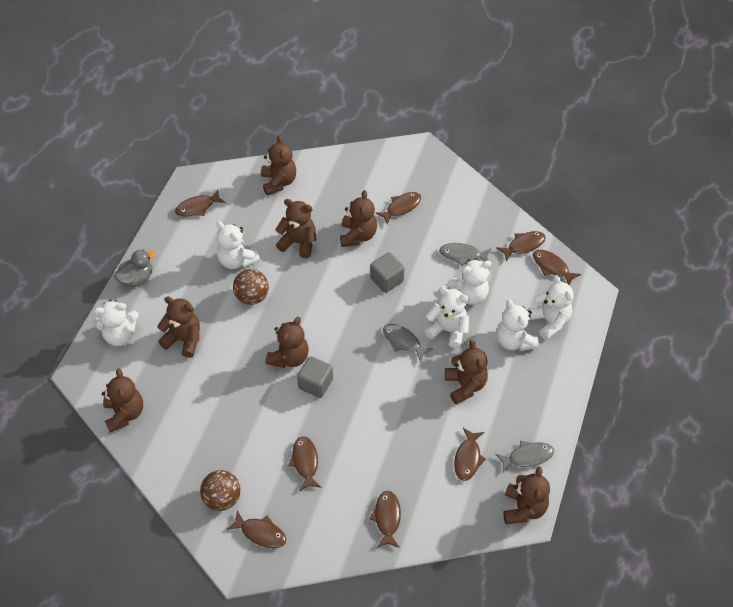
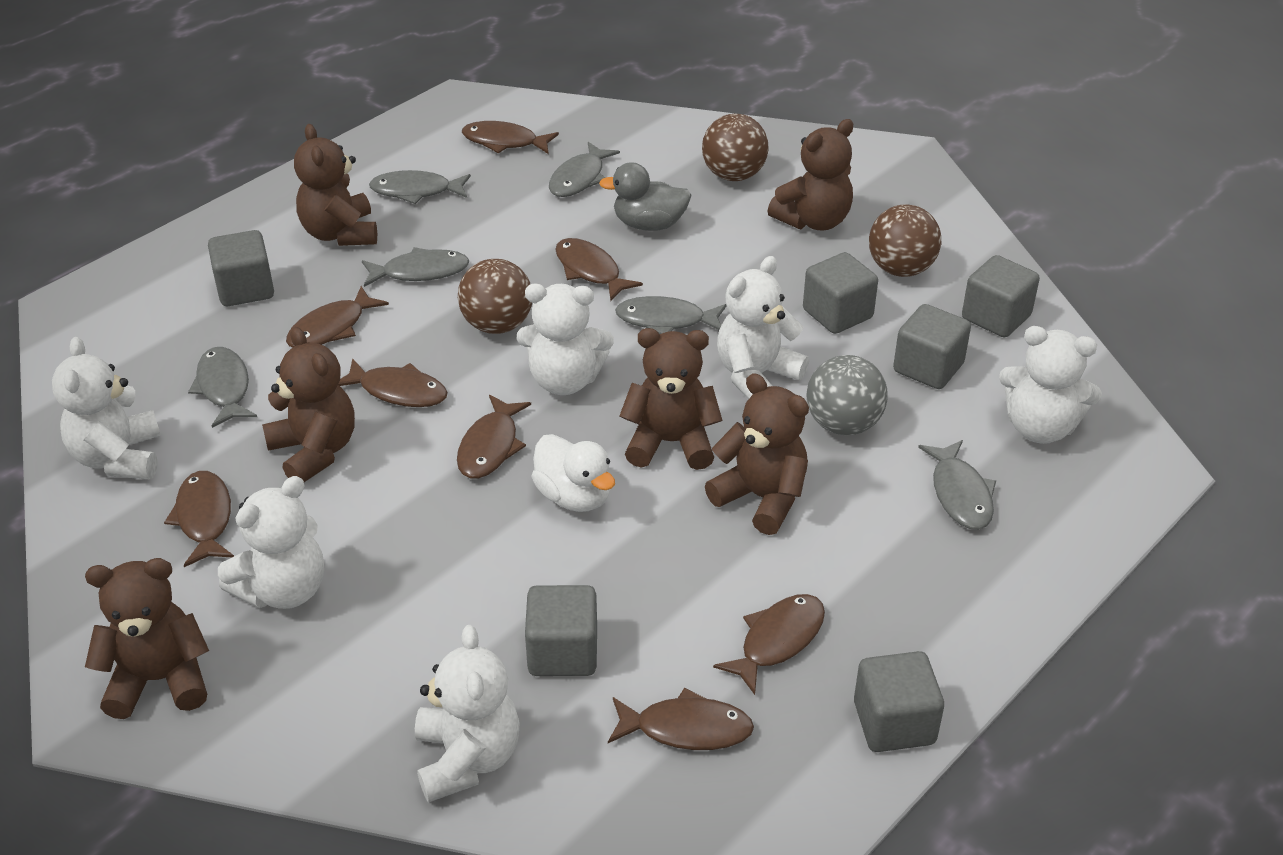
brown ball: [200,470,241,511] [233,269,269,305] = 2 -> [458,259,532,334] [702,114,768,181] [869,205,941,277] = 3
brown teddy bear: [102,369,143,432] [157,297,200,358] [261,135,296,195] [265,317,309,368] [275,199,316,258] [340,190,377,247] [445,340,488,404] [503,466,550,524] = 8 -> [85,558,209,719] [262,327,355,482] [294,124,377,246] [619,328,722,470] [705,373,809,535] [768,119,854,230] = 6
grey ball: none = 0 -> [806,355,888,435] = 1
grey cube: [297,356,333,398] [370,253,404,293] = 2 -> [208,230,274,306] [525,585,597,676] [803,252,878,334] [854,651,944,752] [893,304,971,389] [962,255,1040,337] = 6
grey fish: [383,324,433,362] [439,243,491,266] [495,441,554,473] = 3 -> [188,347,257,428] [362,247,470,287] [369,170,471,204] [549,142,620,197] [615,296,726,334] [918,440,996,530] = 6
white duck: none = 0 -> [531,434,615,512] = 1

